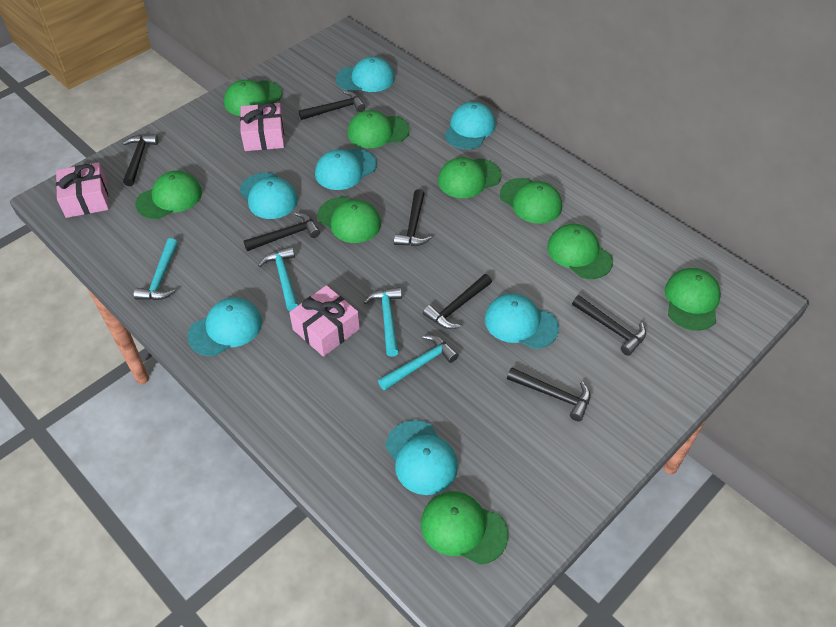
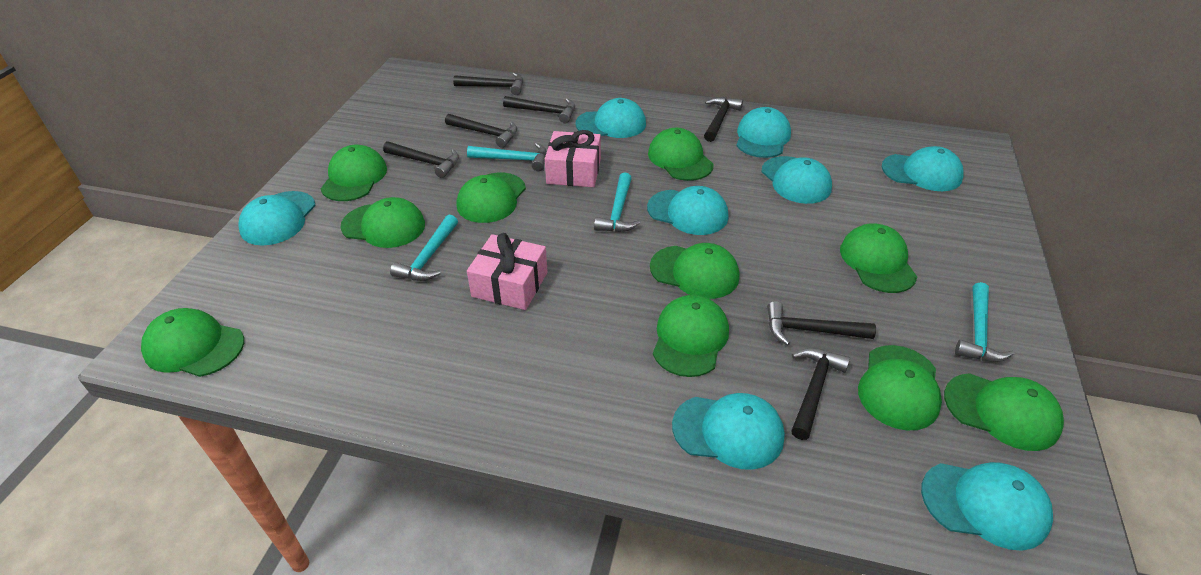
green cap: [135,171,202,219] [224,80,282,116] [317,197,381,243] [348,110,410,148] [421,491,508,565] [438,157,502,198] [500,178,562,224] [547,224,613,279] [665,268,721,331] = 9 -> [141,308,244,377] [321,145,387,201] [340,197,425,248] [457,173,526,223] [648,128,714,181] [650,243,739,299] [653,295,729,377] [840,223,917,293] [858,345,942,430] [944,373,1064,451] = 10
pink gift: [56,162,109,218] [240,103,284,151] [289,285,360,357] = 3 -> [467,233,548,310] [545,130,601,187] = 2
turquoise cap: [187,298,262,356] [240,173,298,219] [315,149,377,190] [336,57,395,92] [386,420,458,495] [444,102,496,149] [485,293,559,349] = 7 -> [238,191,316,246] [575,98,646,138] [647,186,728,235] [672,393,785,470] [736,107,791,158] [762,156,832,204] [882,146,964,191] [921,462,1053,551] = 8

